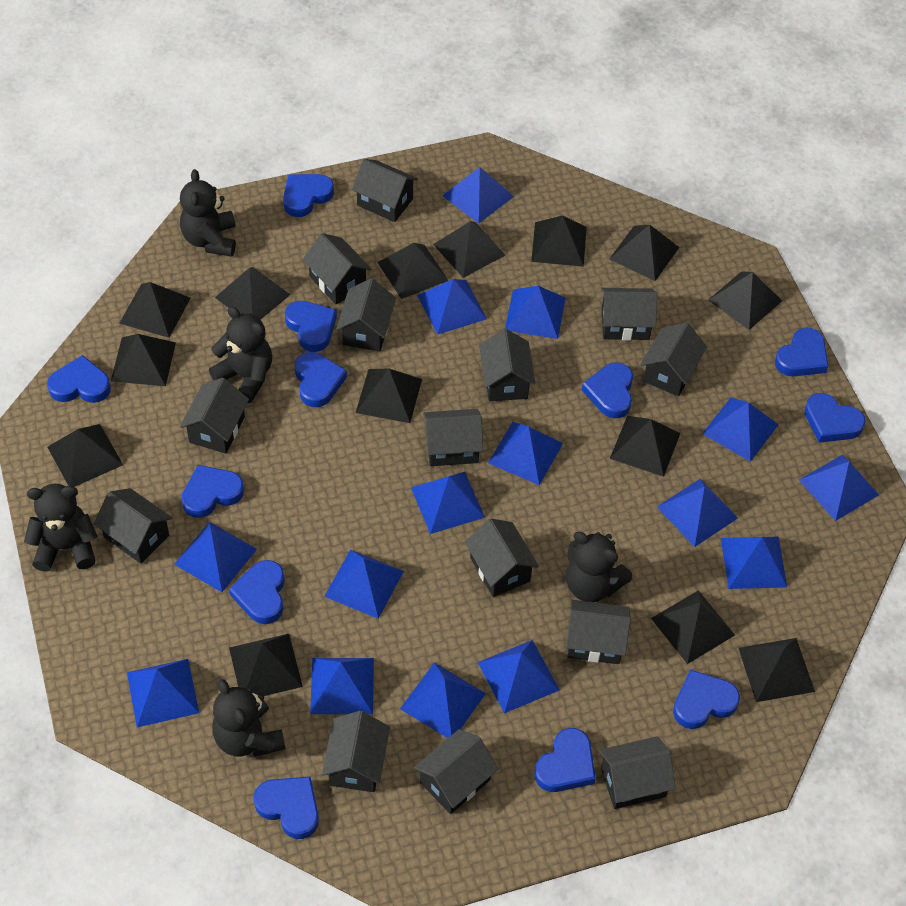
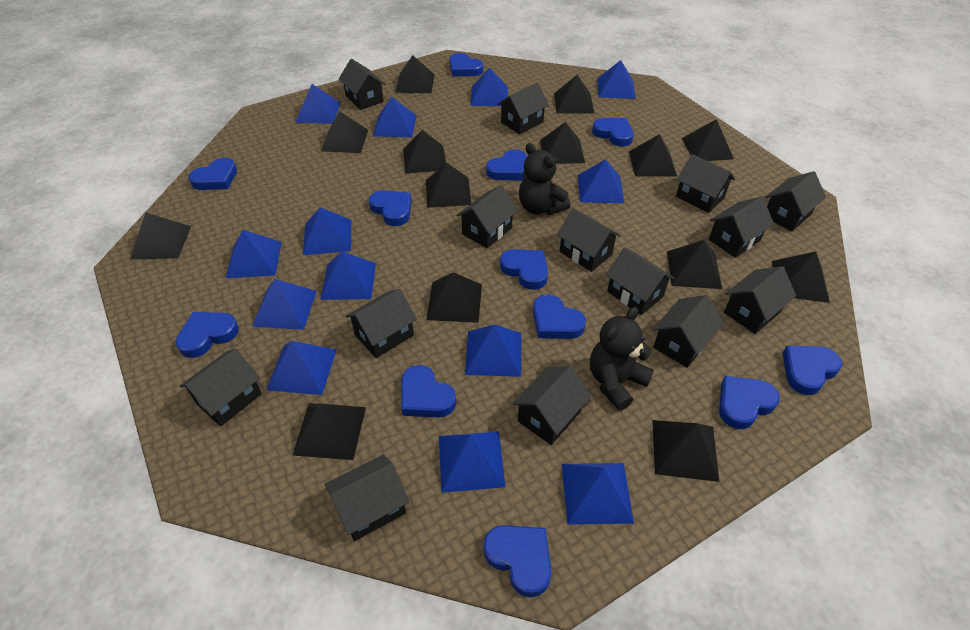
black teddy bear: [24,484,98,572] [180,169,236,256] [209,307,272,403] [212,679,286,757] [566,532,632,602] = 5 -> [519,143,570,215] [590,307,654,411] = 2
blue pyramid: [127,659,199,727] [174,522,257,592] [310,658,374,714] [324,550,404,619] [400,662,486,738] [411,472,485,534] [417,279,487,335] [442,167,514,223] [478,640,560,713] [488,422,563,485] [505,286,565,339] [657,479,738,547] [702,397,779,462] [721,537,787,589] [799,455,879,521] = 15 -> [226,230,282,278] [252,279,317,330] [266,341,337,395] [295,84,340,124] [303,207,351,255] [320,251,376,300] [373,97,417,137] [439,431,505,493] [465,324,521,377] [470,68,508,106] [562,463,634,525] [578,159,624,203] [597,60,636,99] = 13

